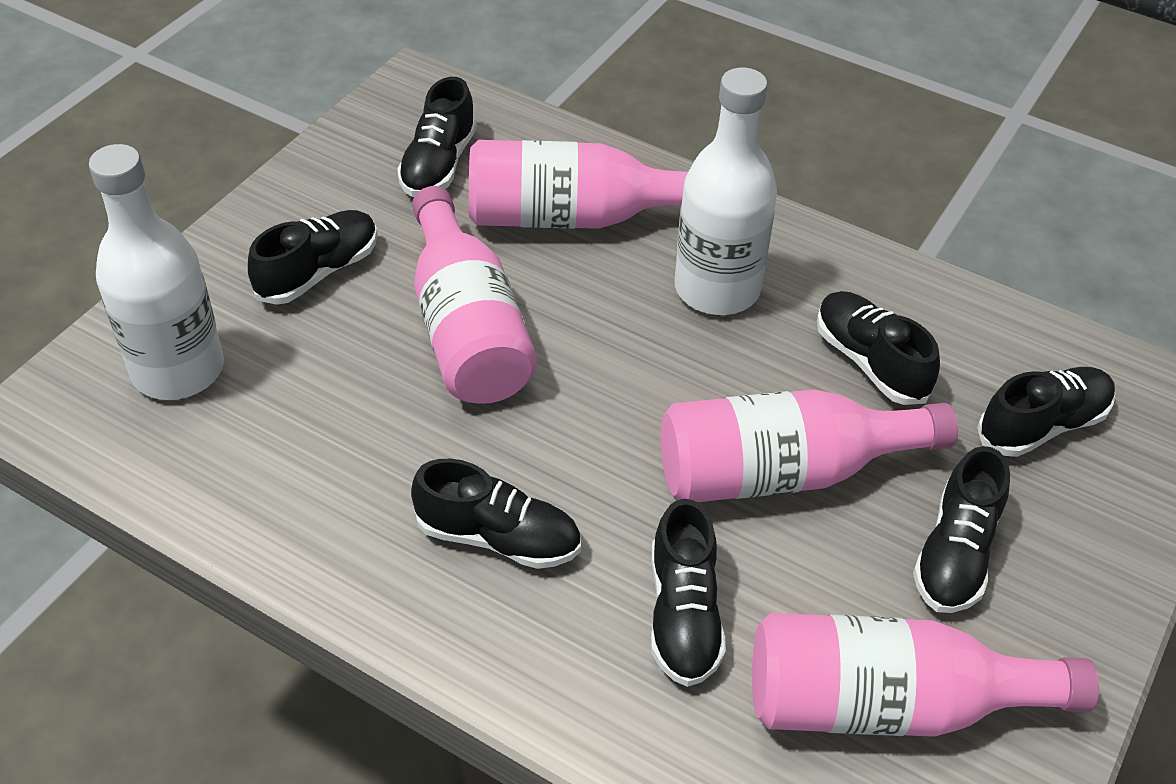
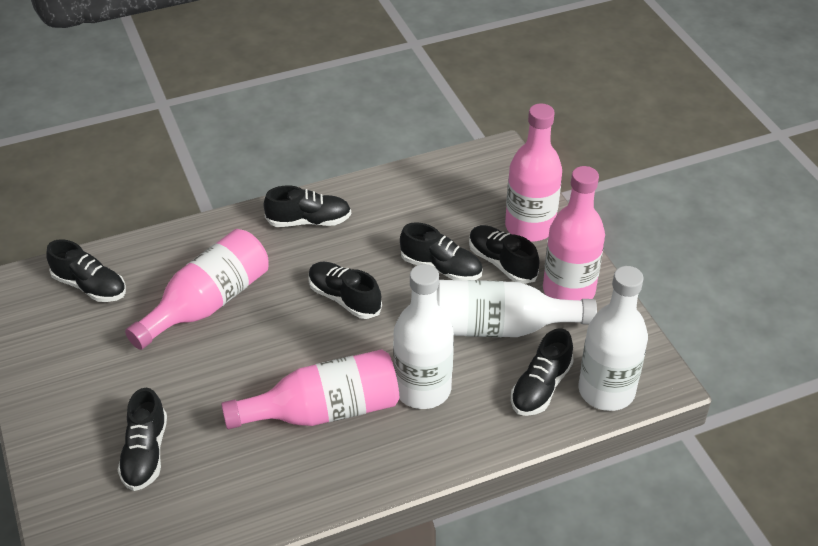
white bottle: [89,144,224,400] [675,67,777,315] = 2 -> [393,264,454,409] [437,280,597,337] [578,266,648,411] = 3

